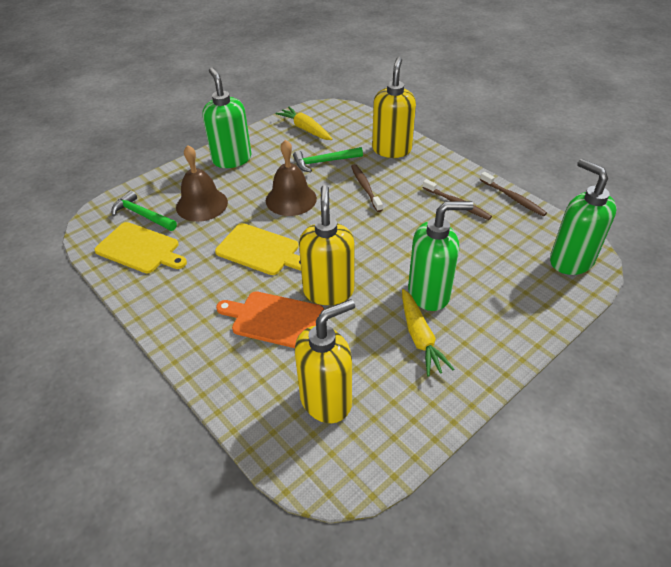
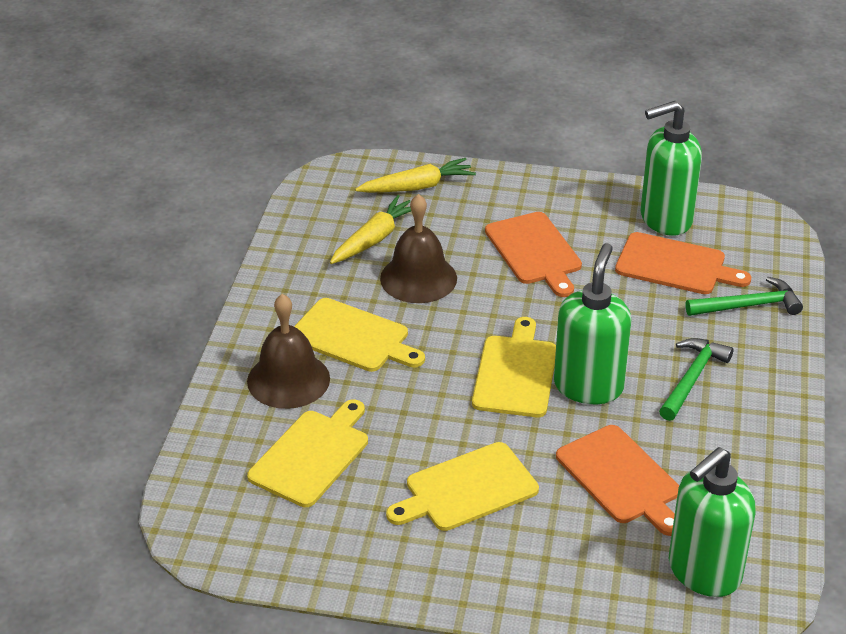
brown toothbrush: [351,164,383,212] [422,179,492,220] [480,172,547,216] = 3 -> none = 0
orange cutting board: [216,291,324,348] = 1 -> [485,212,582,297] [556,425,679,536] [615,232,751,294] = 3
yellow cutting board: [94,222,187,273] [215,223,301,275] = 2 -> [247,399,368,507] [294,298,425,372] [386,442,539,531] [472,317,556,417] = 4
yellow soap dispenser: [295,299,355,423] [299,185,355,305] [372,57,416,158] = 3 -> none = 0

